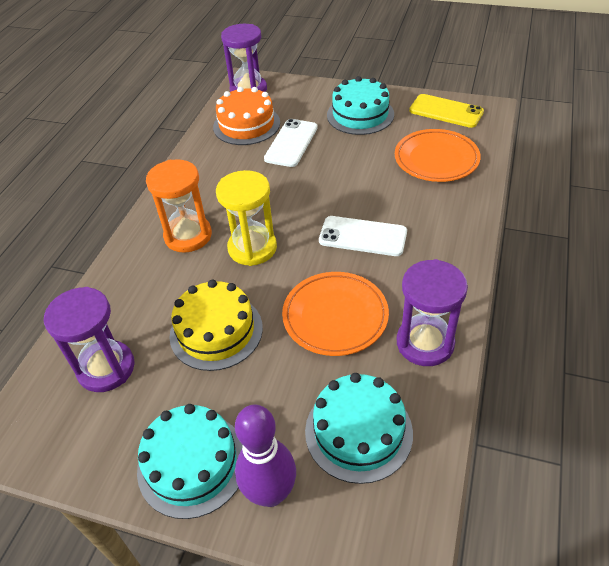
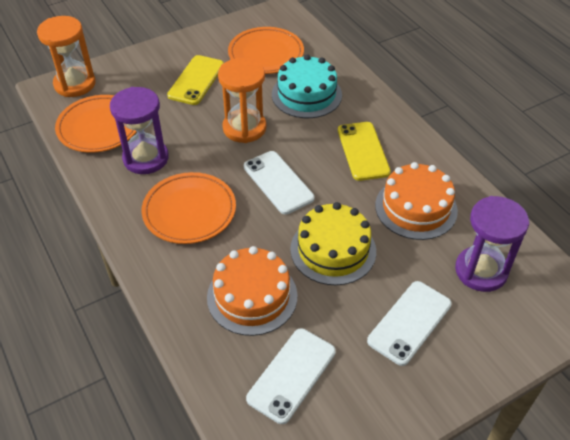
orange cake: [213,87,280,145] = 1 -> [207,246,298,336] [375,162,458,240] = 2
orange hourglass: [146,159,212,253] = 1 -> [37,16,96,97] [218,58,266,143] = 2
orange plate: [282,272,389,356] [395,129,481,182] = 2 -> [55,95,137,153] [141,172,236,244] [228,27,304,74] = 3
purple bowling pin: [235,405,296,507] = 1 -> none = 0
purple hourglass: [43,287,135,392] [221,24,267,92] [397,259,468,366] = 3 -> [110,87,169,174] [455,196,529,292] = 2
turquoise cake: [137,404,243,519] [305,373,413,484] [327,76,394,135] = 3 -> [272,54,342,118] = 1
white phone: [264,119,318,167] [319,216,407,256] = 2 -> [244,151,315,214] [246,328,336,424] [367,281,452,366] = 3
yellow hourglass: [216,170,277,266] = 1 -> none = 0
yellow phone: [409,94,484,128] = 1 -> [167,55,224,105] [338,122,391,181] = 2

